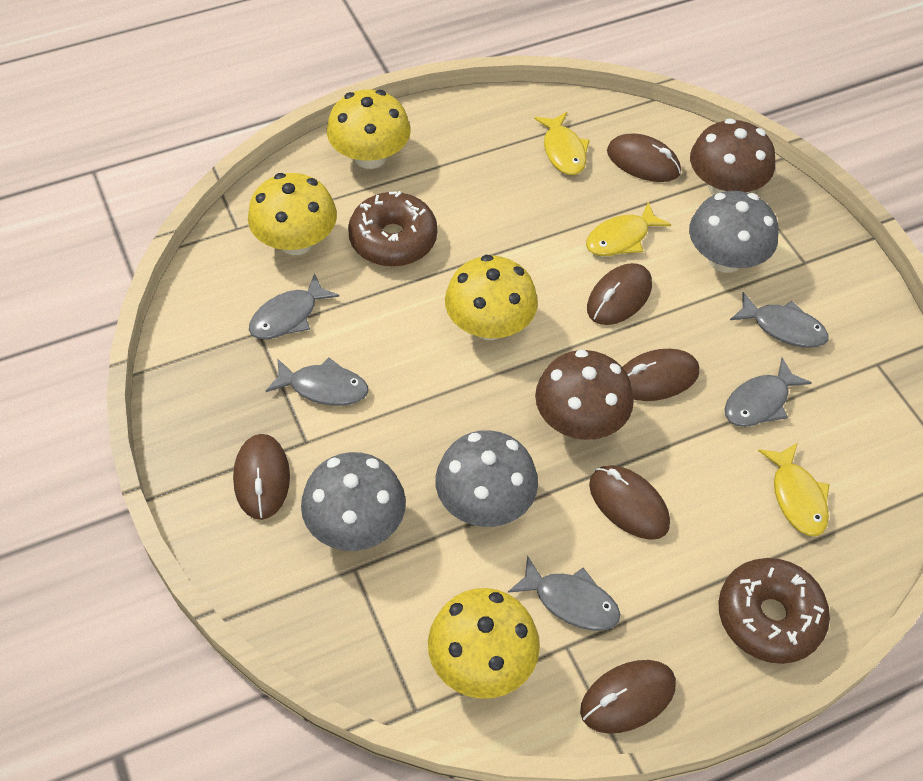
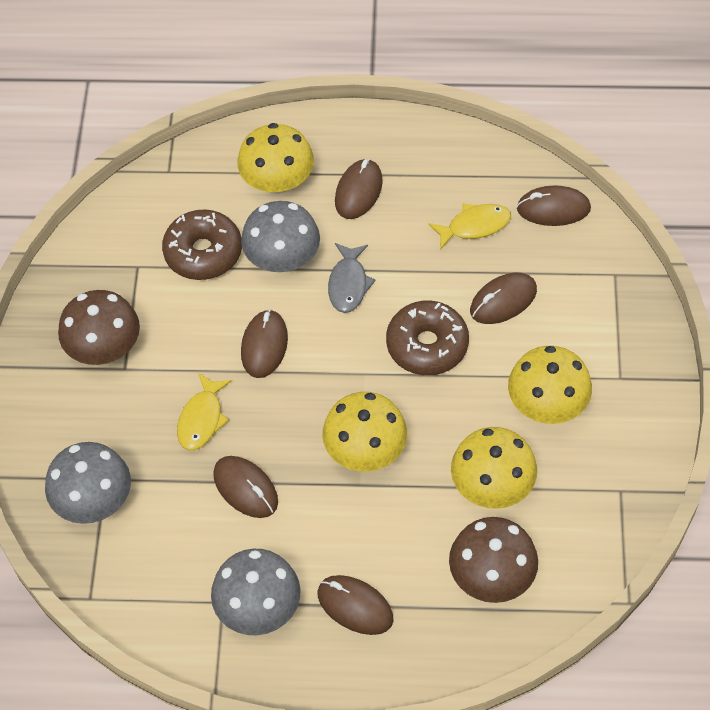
grey fish: [249,273,339,339] [266,357,368,406] [508,555,620,631] [725,358,812,427] [730,292,829,348] = 5 -> [328,243,376,313] = 1
yellow fish: [534,112,590,175] [586,202,671,256] [758,443,829,536] = 3 -> [177,373,232,450] [428,204,511,250] = 2

